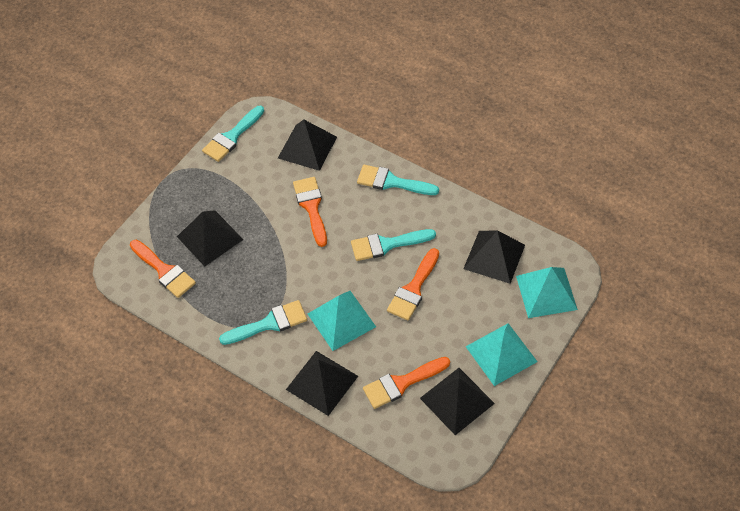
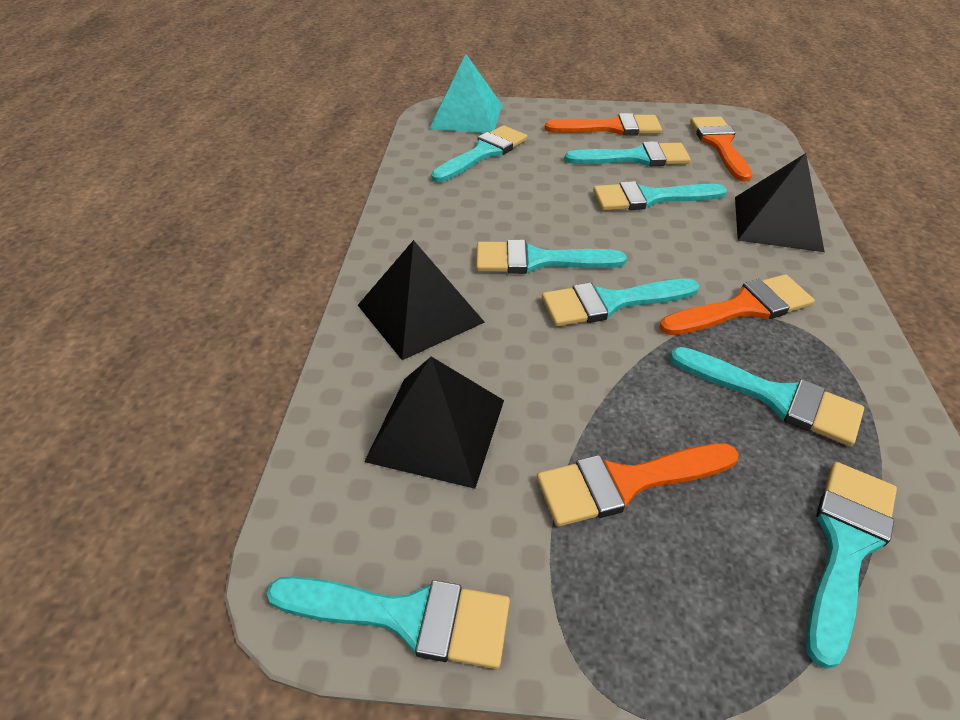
black pyramid: [177,210,243,266] [278,120,337,171] [286,351,358,416] [420,368,495,435] [463,230,525,284] = 5 -> [358,240,485,360] [364,357,504,489] [735,153,825,252] = 3
turquoise brush: [202,106,264,162] [219,300,307,345] [351,229,436,261] [357,165,439,195] = 4 -> [267,576,510,669] [431,125,528,182] [476,240,627,274] [542,279,699,326] [565,141,691,166] [593,181,727,211] [670,347,864,446] [806,462,897,669] = 8
turquoise pyramid: [308,291,376,351] [466,323,538,386] [516,267,578,318] = 3 -> [429,54,502,133] = 1

